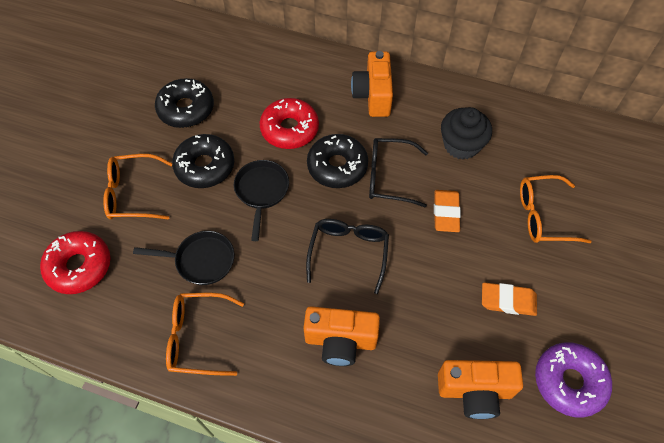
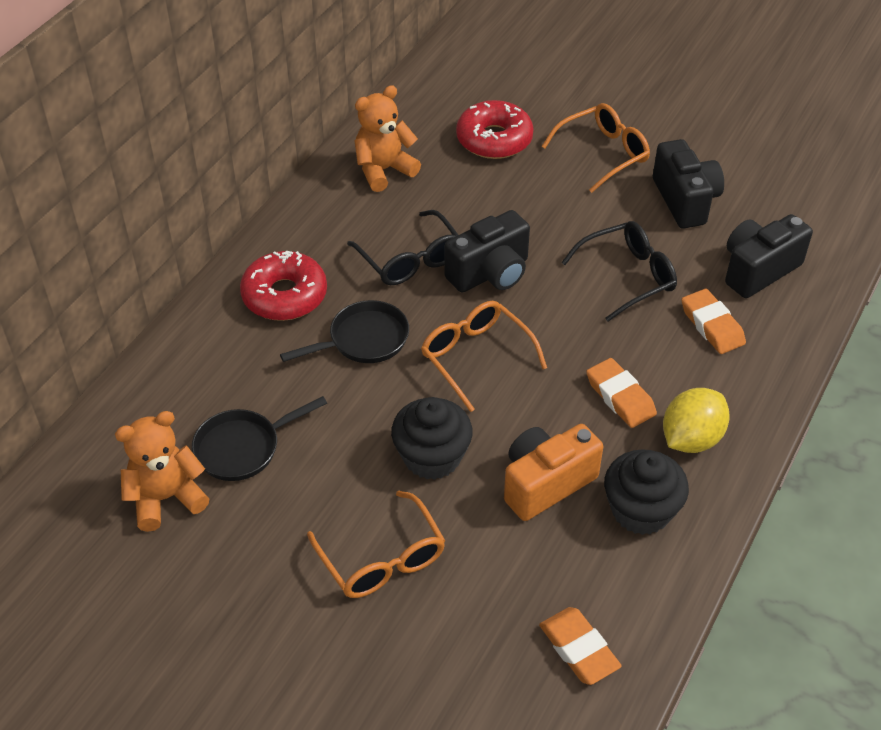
black camera: none = 0 -> [444,210,530,293] [653,139,724,229] [725,214,813,298] = 3
black cupcake: [441,107,492,159] = 1 -> [391,397,473,480] [604,450,689,535] = 2
black donut: [155,78,214,128] [172,134,234,188] [307,134,368,188] = 3 -> none = 0
orange camera: [304,306,380,366] [351,51,393,117] [438,360,523,419] = 3 -> [504,424,603,521] = 1
orange eraser: [434,190,461,232] [482,282,537,316] = 2 -> [539,607,622,685] [586,358,657,428] [682,289,746,354] = 3
orange teddy bear: none = 0 -> [115,411,209,532] [355,85,421,192] = 2
purple donut: [535,342,612,418] = 1 -> none = 0
yellow lemon: none = 0 -> [663,388,730,453] = 1

